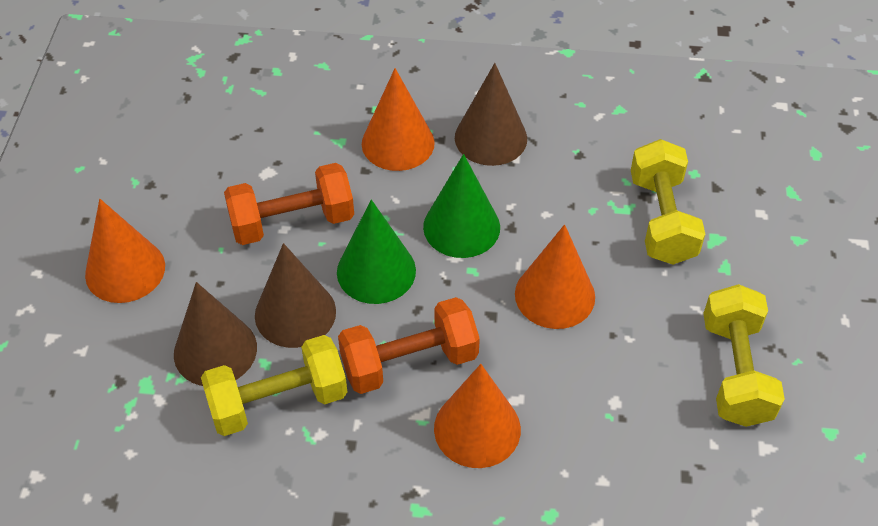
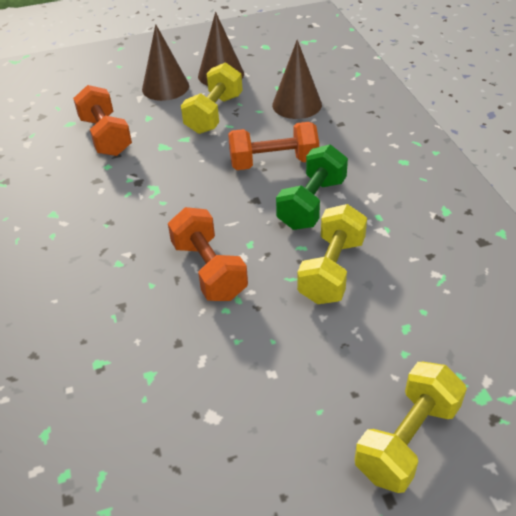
green cone: [337,200,416,304] [423,154,500,258] = 2 -> none = 0
green dumbbell: none = 0 -> [276,145,348,230] = 1
orange cone: [85,199,165,303] [362,68,435,171] [434,364,521,468] [515,224,595,329] = 4 -> none = 0
orange dumbbell: [224,163,354,245] [338,297,480,394] = 2 -> [73,85,132,156] [168,207,248,301] [228,122,319,170] = 3

